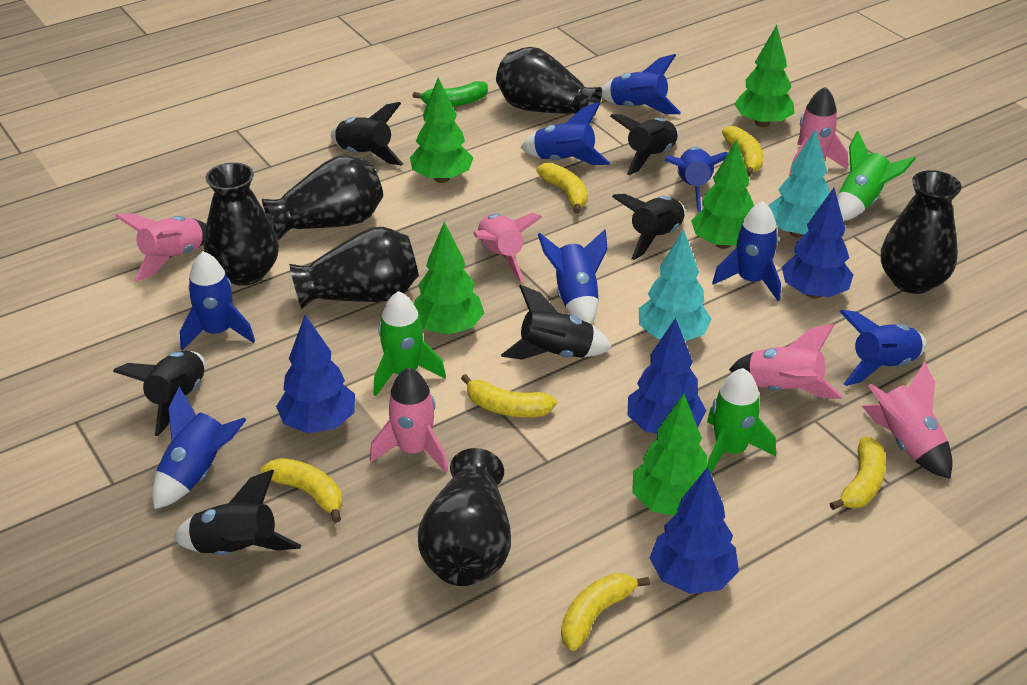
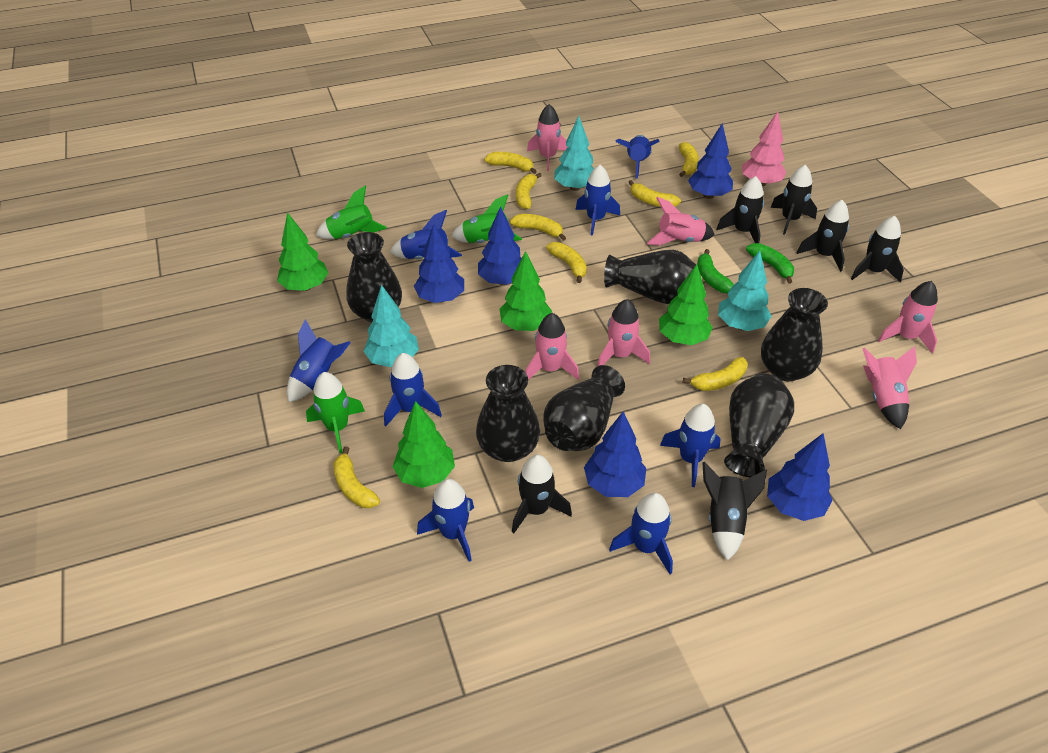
blue tree: [276,315,355,433] [628,318,706,434] [650,467,739,594] [782,188,853,299] = 4 -> [414,224,464,303] [478,206,522,285] [584,411,646,497] [688,123,733,199] [767,433,832,521] = 5
green banana: [413,81,488,107] = 1 -> [697,249,734,293] [746,243,794,284] = 2
green tree: [410,77,473,183] [414,222,484,335] [632,394,707,516] [691,140,754,249] [734,25,794,127] = 5 -> [277,212,328,291] [392,401,455,488] [500,251,552,331] [659,264,713,345] = 4
pink tree: none = 0 -> [742,112,787,186] = 1
turquoise tree: [639,229,712,341] [769,129,830,238] = 2 -> [363,285,419,367] [554,116,594,191] [718,251,772,331] = 3
yellow banana: [261,458,342,523] [461,374,557,417] [536,163,588,213] [561,573,650,651] [722,126,764,176] [830,437,886,510] = 6 -> [333,446,380,508] [484,152,537,174] [510,214,566,241] [516,172,542,209] [546,242,587,283] [629,180,681,207] [679,142,699,177] [683,357,748,391] = 8

